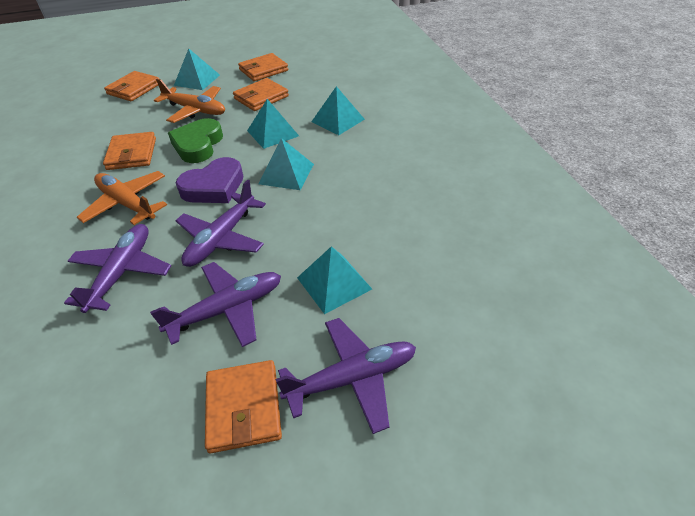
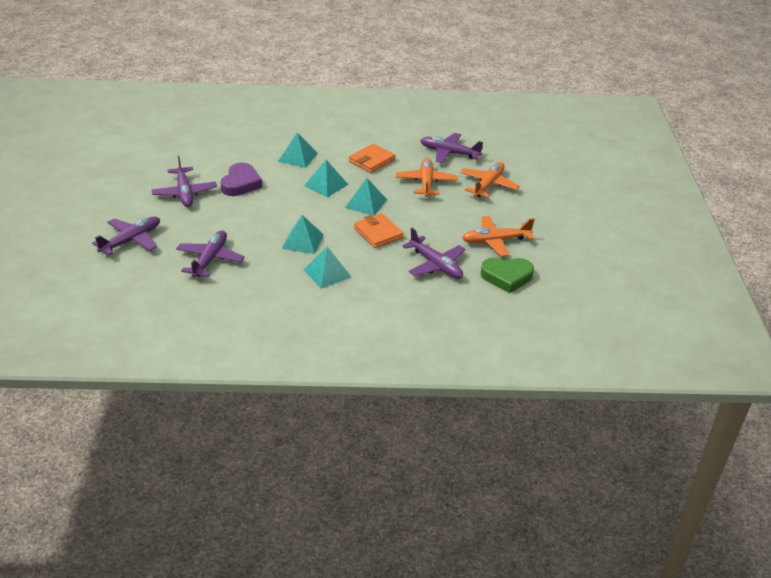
orange plane: [77,171,167,225] [154,79,225,123] = 2 -> [396,157,458,197] [460,162,520,198] [462,216,535,257] = 3
orange wallet: [103,132,156,170] [104,71,159,101] [205,360,282,453] [233,78,289,111] [238,53,288,81] = 5 -> [349,144,395,173] [354,213,404,248] = 2
purple plane: [64,224,171,313] [150,262,281,347] [175,180,266,267] [275,318,416,434] = 4 -> [92,216,160,255] [151,156,217,207] [176,230,245,278] [402,228,465,279] [420,133,483,163] = 5

